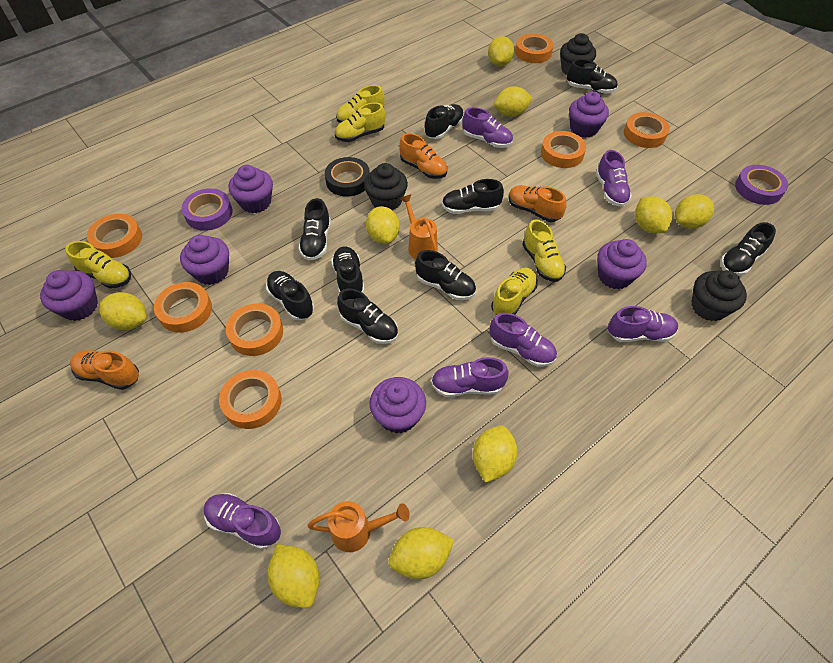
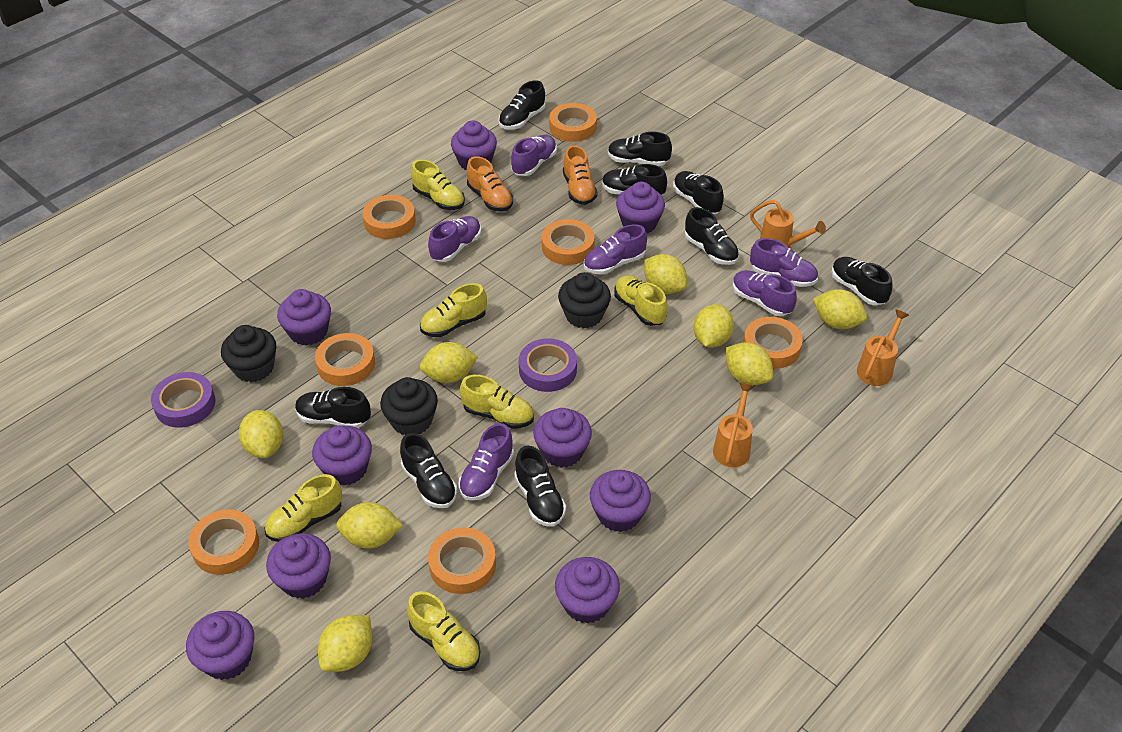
black tape: [325,157,370,197] = 1 -> none = 0
orange shoe: [70,350,139,390] [399,133,447,179] [508,185,567,222] = 3 -> [467,156,513,212] [563,145,598,205] = 2
orange watering can: [307,501,410,552] [400,194,438,259] = 2 -> [713,383,754,467] [750,200,826,248] [857,309,909,386] = 3
purple cupcake: [40,270,98,321] [180,235,229,285] [229,165,273,213] [369,377,426,434] [569,91,609,138] [597,239,647,289] = 6 -> [186,611,254,680] [266,533,331,599] [277,289,331,346] [312,425,372,486] [451,121,497,170] [533,408,592,468] [555,557,620,624] [590,470,651,532] [616,182,665,234] = 9
yellow lemon: [99,292,147,330] [267,544,320,608] [366,206,400,244] [388,527,454,579] [473,425,517,483] [488,36,514,66] [494,86,533,117] [635,196,672,233] [675,194,714,229] = 9 -> [239,410,283,458] [318,615,372,672] [336,502,403,548] [420,342,478,383] [644,254,687,294] [693,304,734,348] [726,342,773,385] [813,289,867,329] = 8
yellow shoe: [65,241,131,288] [335,103,386,142] [336,85,385,123] [491,268,538,315] [522,219,566,282] = 5 -> [265,474,342,542] [407,591,480,671] [411,159,465,210] [420,283,487,337] [460,375,534,429] [614,275,668,326] = 6

